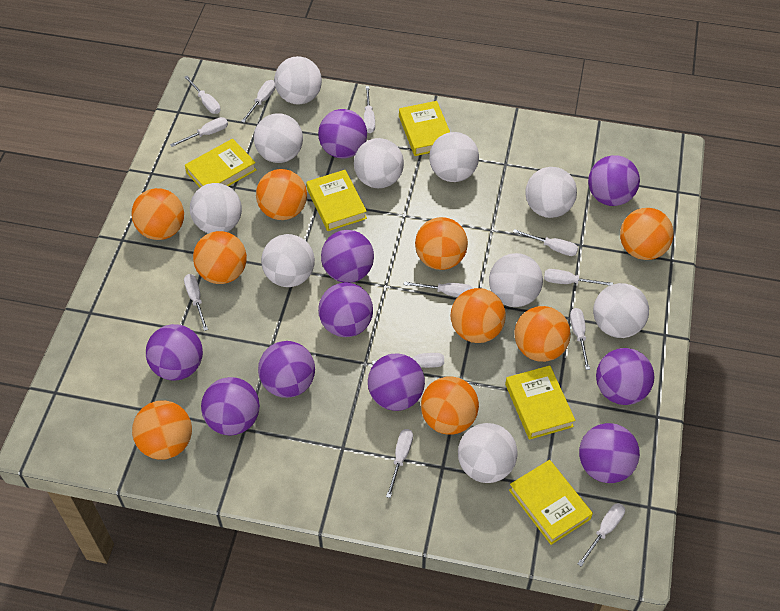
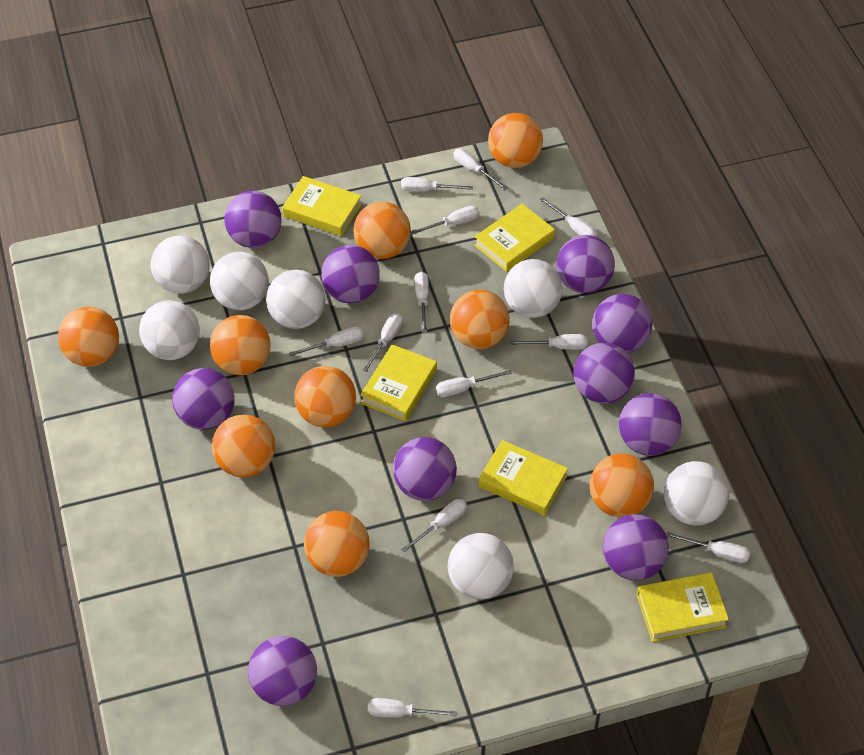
white ball: [190,183,242,233] [254,113,303,163] [261,234,315,287] [274,56,322,105] [354,138,404,188] [429,132,479,182] [458,423,517,483] [489,253,543,307] [525,167,577,218] [593,283,649,338] = 10 -> [139,300,200,360] [151,236,210,294] [210,252,269,310] [266,270,326,329] [448,533,514,600] [504,259,563,318] [664,461,729,526] = 7

